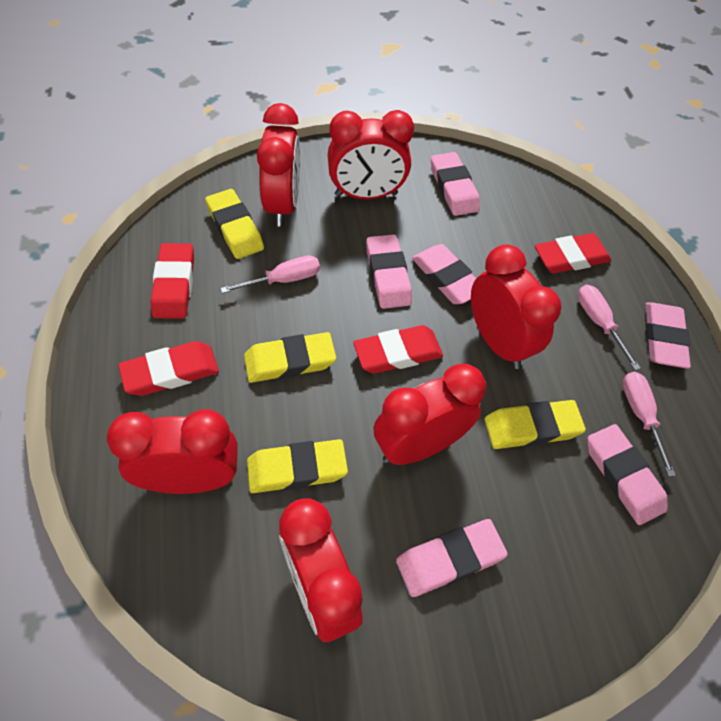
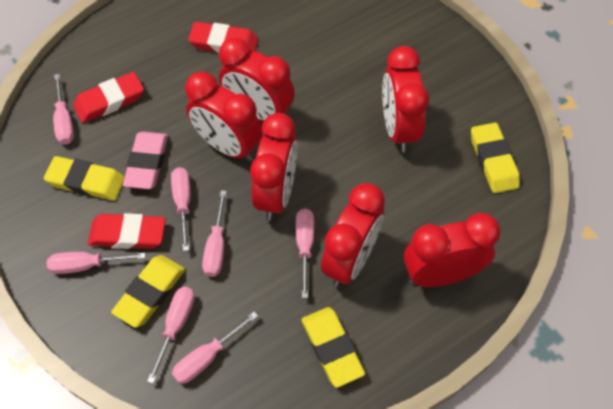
pink eraser: [366,234,412,309] [396,519,508,597] [412,244,476,304] [431,152,480,216] [587,424,668,525] [645,302,691,369] = 6 -> [123,132,168,189] = 1
pink screwdriver: [220,255,320,293] [577,285,641,370] [622,372,676,477] = 3 -> [47,252,145,274] [53,74,74,145] [147,287,195,384] [171,167,190,251] [172,312,258,384] [202,190,227,277] [296,209,314,298] = 7
red eraser: [118,341,219,396] [151,243,194,319] [353,325,443,374] [535,233,612,274] = 4 -> [73,72,144,123] [88,213,166,249] [188,22,259,53] = 3

